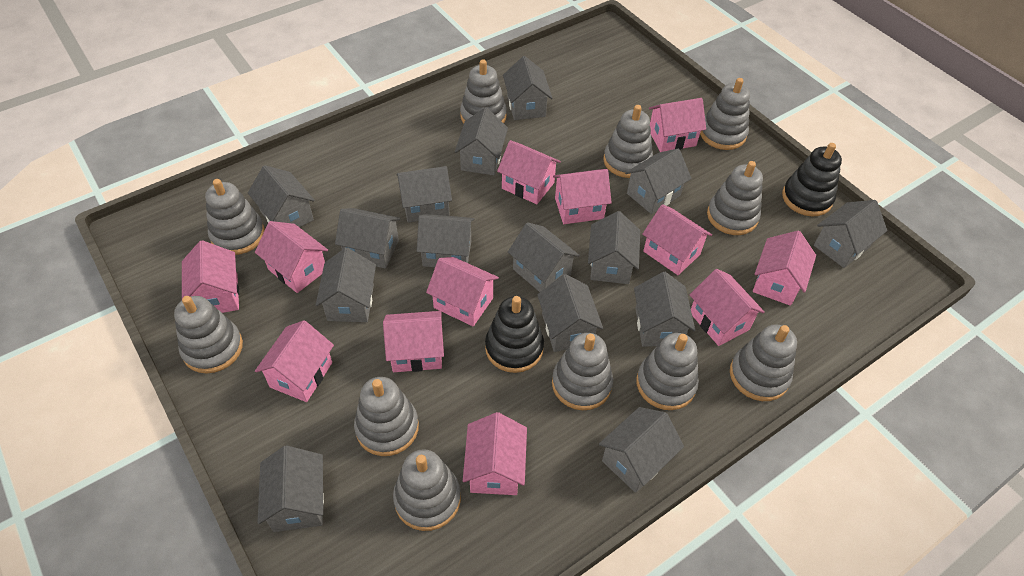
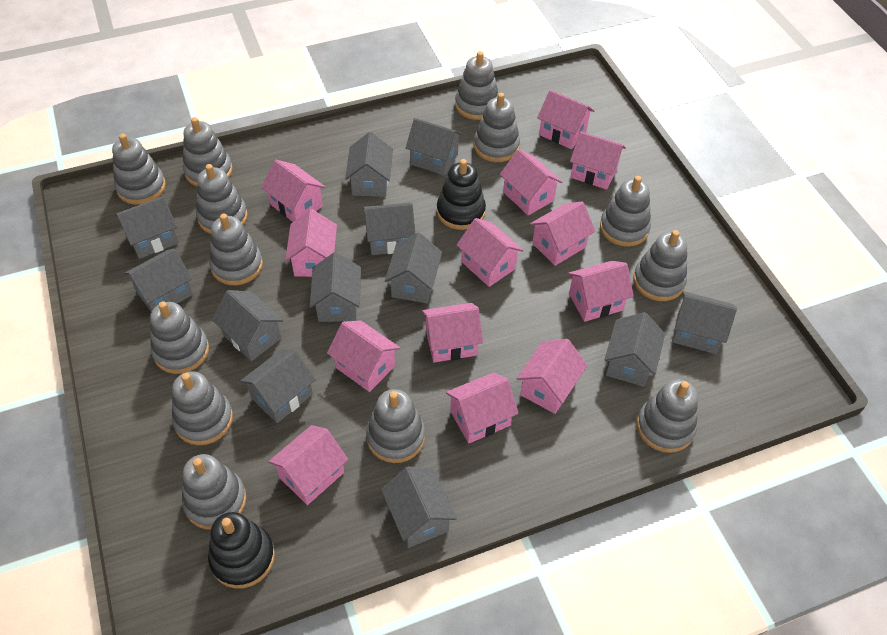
grey house: [248,165,315,227] [257,446,324,532] [316,248,376,322] [335,208,400,269] [397,166,452,223] [417,214,474,267] [455,108,508,175] [503,56,552,120] [508,222,580,292] [537,274,603,352] [588,211,640,284] [599,407,684,493] [625,148,691,214] [634,272,695,347] [814,200,887,268] = 15 -> [116,196,179,259] [124,248,193,312] [212,290,284,361] [240,349,316,423] [310,252,361,322] [345,132,393,197] [363,202,415,255] [381,466,457,548] [385,233,442,303] [406,118,463,176] [605,312,665,387] [672,291,737,354] = 12
grey stacking toy: [174,296,243,373] [205,179,265,255] [354,377,419,456] [393,449,461,531] [460,59,507,124] [552,333,613,410] [603,105,653,178] [636,333,699,410] [700,78,750,150] [707,161,763,235] [730,324,797,401] = 11 -> [112,134,166,205] [150,301,209,374] [172,371,233,445] [182,454,246,530] [183,117,232,187] [196,164,248,234] [209,213,263,285] [366,389,425,463] [455,51,498,120] [474,93,520,162] [600,176,651,247] [633,230,687,301] [637,379,698,453] = 13
pink house: [182,240,239,313] [255,221,328,293] [255,320,334,402] [383,311,444,372] [426,257,499,326] [463,412,527,495] [497,140,561,204] [553,169,612,224] [642,204,712,275] [649,98,706,152] [690,269,765,346] [753,231,816,306] = 12 -> [261,160,325,222] [268,425,348,505] [285,209,337,277] [327,321,400,392] [422,303,483,363] [446,372,519,444] [457,218,524,287] [500,149,562,216] [517,339,587,414] [530,201,595,266] [537,90,594,149] [568,261,634,322] [570,131,626,190] = 13

